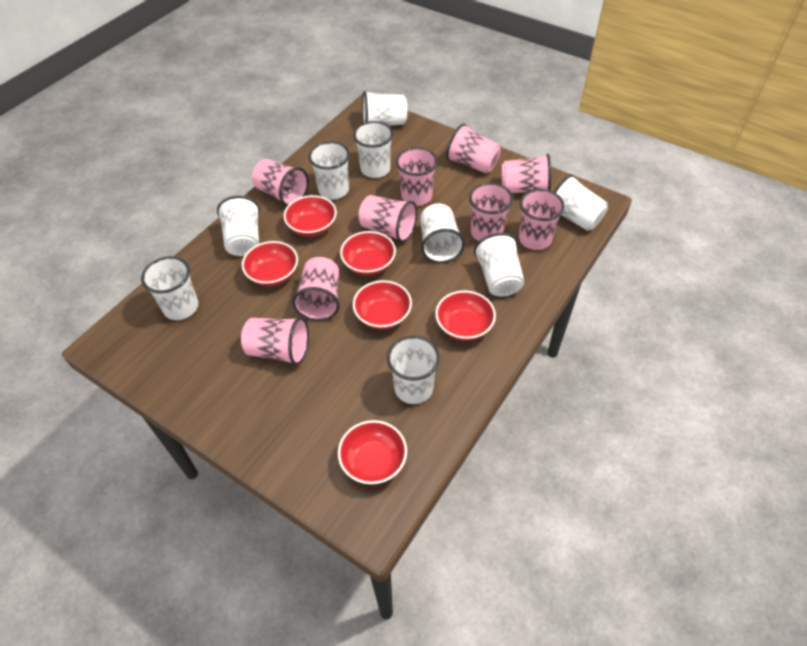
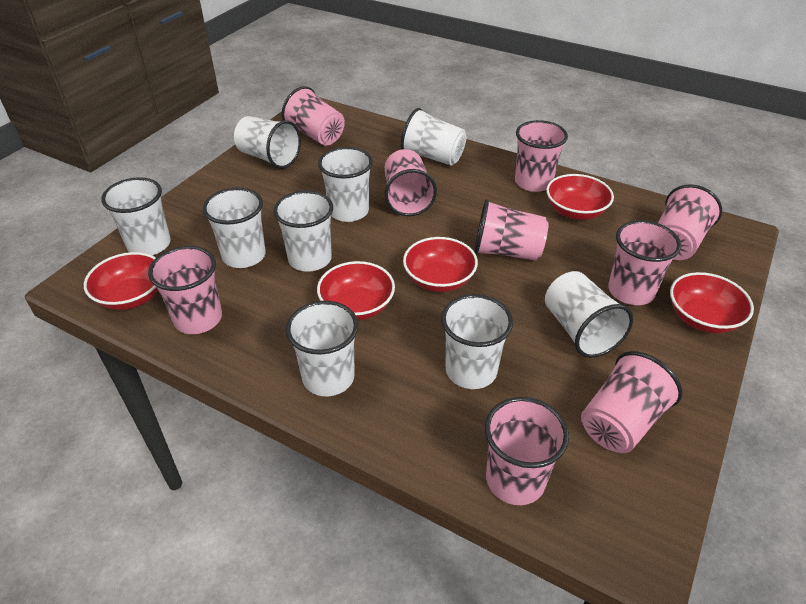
red bowl: [242,241,298,286] [284,195,337,237] [338,420,407,484] [340,231,396,276] [353,280,412,330] [435,291,496,341] = 6 -> [84,252,158,310] [317,261,395,320] [403,237,478,292] [546,174,614,220] [670,272,754,333] = 5

